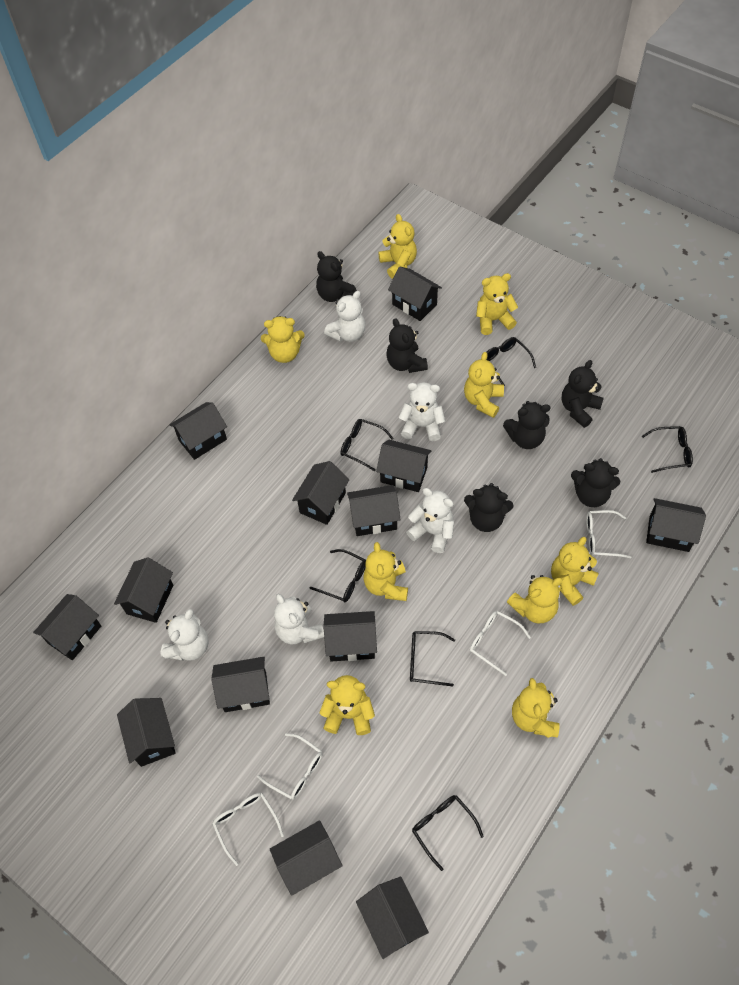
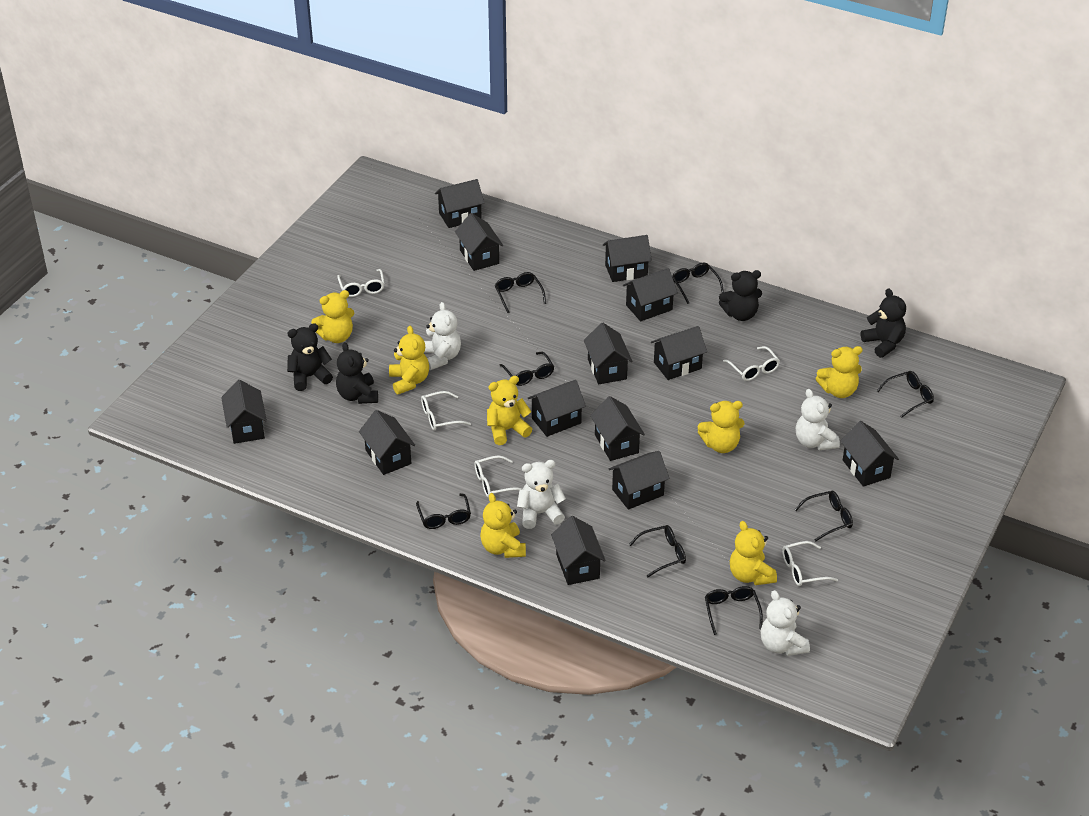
black glasses: [309,549,366,602] [340,419,394,471] [410,631,455,687] [412,795,484,871] [487,337,536,386] [642,426,693,473] = 6 -> [416,493,471,529] [495,272,546,313] [499,352,554,386] [629,525,686,577] [672,262,724,304] [705,586,763,635] [795,491,853,541] [877,371,934,418] = 8
black teddy bear: [316,251,357,302] [387,318,428,373] [464,483,514,532] [503,401,550,449] [562,360,604,428] [571,458,620,507] = 6 -> [287,323,333,391] [336,342,378,404] [719,270,762,321] [861,288,906,358] = 4
white glasses: [212,793,284,866] [257,733,323,800] [470,611,531,676] [586,510,632,558] = 4 -> [337,269,385,297] [421,391,471,430] [474,455,523,498] [723,346,780,381] [782,541,838,586] = 5
white teddy bear: [160,609,209,661] [274,594,324,644] [324,291,365,342] [399,382,445,441] [406,488,454,553] = 5 -> [424,302,461,370] [517,460,566,529] [761,590,810,656] [796,389,840,450] = 4
yellow teddy bear: [261,316,305,363] [320,675,375,735] [363,542,408,601] [378,214,417,279] [464,352,504,418] [476,273,518,335] [507,575,562,623] [512,678,560,738] [551,537,599,606] = 9 -> [311,290,354,343] [389,326,429,394] [480,493,526,558] [487,376,532,445] [698,401,744,453] [730,521,777,585] [815,346,863,398] = 7

